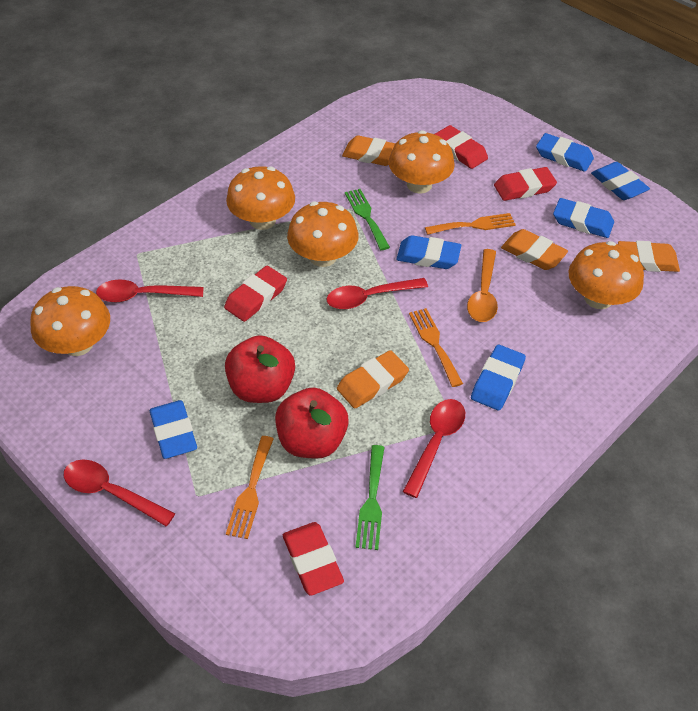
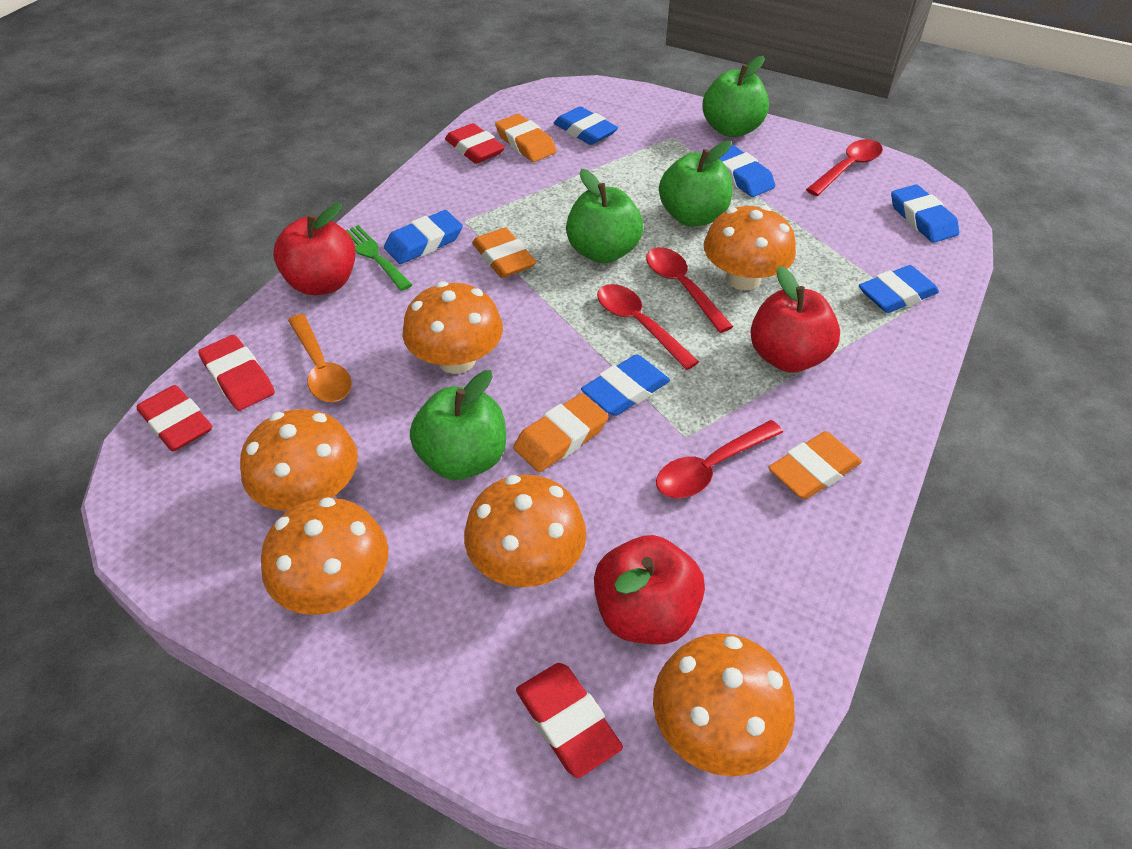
green apple: none = 0 -> [410,370,506,480] [566,169,643,263] [659,141,732,227] [702,56,769,137] = 4
green fork: [345,189,390,250] [355,445,384,550] = 2 -> [346,225,412,291] = 1
orange fork: [226,436,274,539] [409,308,463,387] [425,213,516,235] = 3 -> none = 0
orange mushroom: [30,286,110,356] [226,166,295,230] [287,201,358,267] [389,130,455,194] [568,241,644,309] = 5 -> [240,409,358,511] [261,497,388,615] [403,282,503,374] [464,475,586,587] [653,633,795,776] [704,205,796,290] = 6
red apple: [225,335,295,403] [275,387,349,459] = 2 -> [273,203,356,295] [594,535,705,645] [750,266,840,373] = 3

